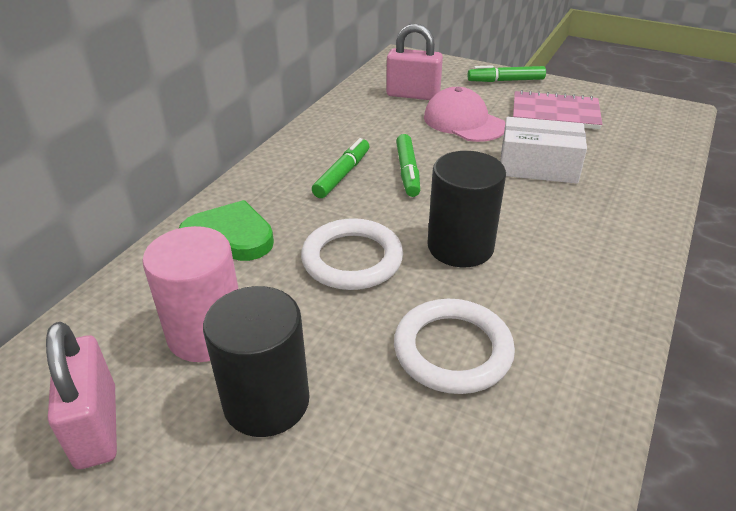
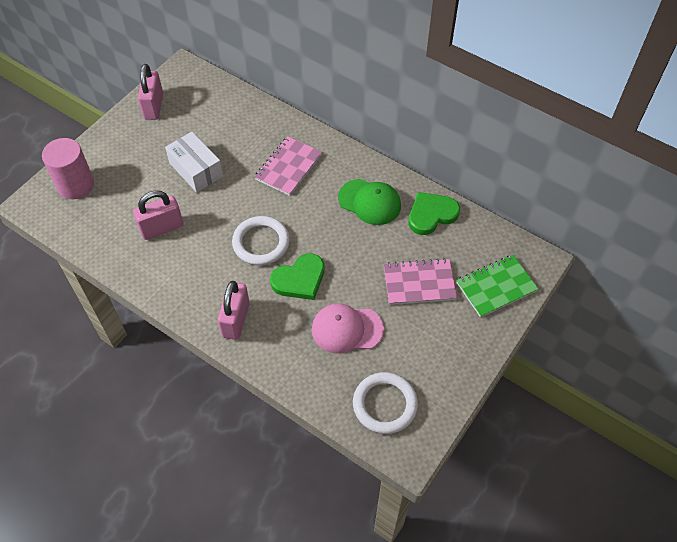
black cylinder: [203,286,310,437] [428,151,506,267] = 2 -> none = 0
green cap: none = 0 -> [338,179,401,225] = 1
green heart: [178,200,274,261] = 1 -> [270,253,324,300] [408,192,460,235] = 2
green marker: [312,138,369,198] [396,134,420,197] [467,65,546,82] = 3 -> none = 0
green notebook: none = 0 -> [456,255,539,318] = 1
pink notebook: [513,90,602,129] = 1 -> [254,136,322,196] [384,258,457,305] = 2
pink padlock: [46,322,117,469] [386,24,443,100] = 2 -> [133,190,183,240] [138,64,163,120] [218,281,250,340] = 3

